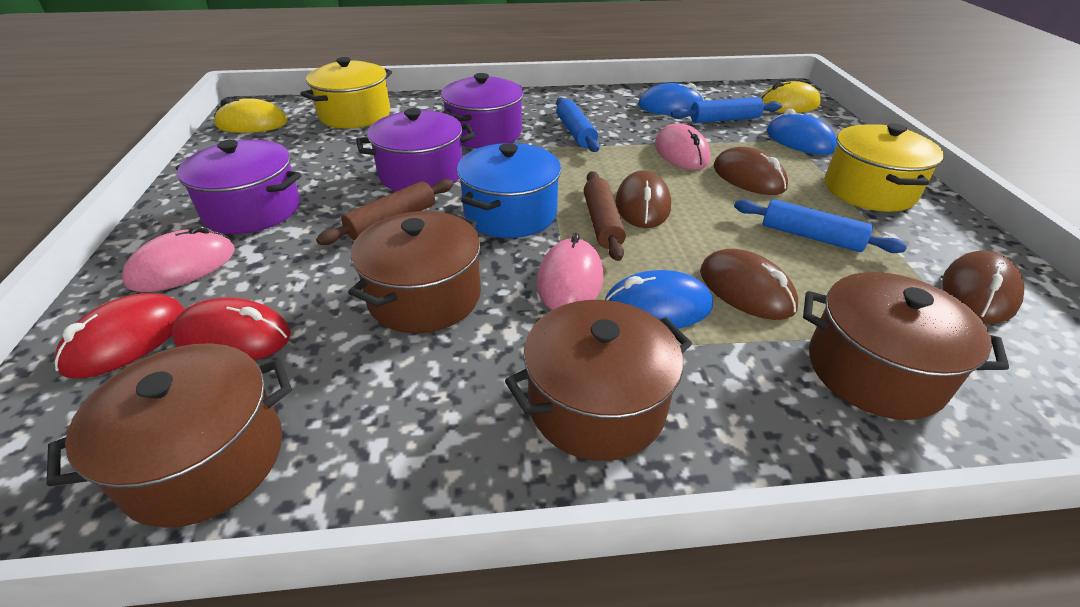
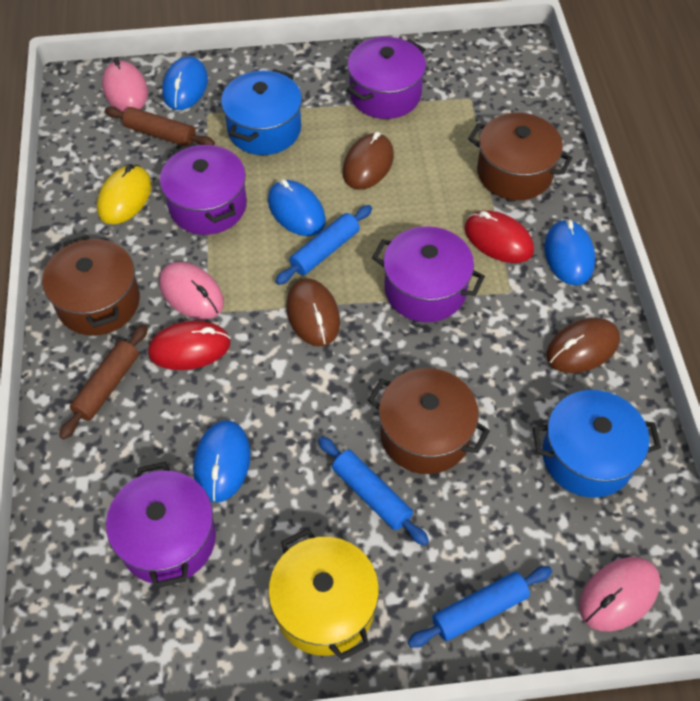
blue mouse: [605,270,713,329] [638,83,704,115] [767,109,837,155] = 3 -> [162,57,208,110] [193,420,251,503] [268,179,326,236] [544,219,595,285] = 4
blue pot: [457,143,561,238] = 1 -> [221,69,302,155] [533,390,661,498] = 2
brown mouse: [615,170,671,228] [700,249,798,320] [713,147,788,195] [942,250,1025,324] = 4 -> [286,278,340,347] [343,132,394,190] [546,318,620,373] = 3
brown pot: [46,343,292,528] [348,211,481,333] [505,300,692,461] [803,272,1009,420] = 4 -> [42,235,140,336] [368,368,490,474] [468,113,572,200] = 3
purple pot: [176,140,301,234] [356,108,475,191] [441,73,524,148] = 3 -> [106,462,216,588] [160,143,247,235] [346,37,426,119] [372,226,485,322] = 4
yellow mouse: [214,98,288,133] [760,81,821,113] = 2 -> [97,164,152,224] = 1
yellow pot: [301,57,392,128] [825,123,944,212] = 2 -> [268,528,379,661] = 1

